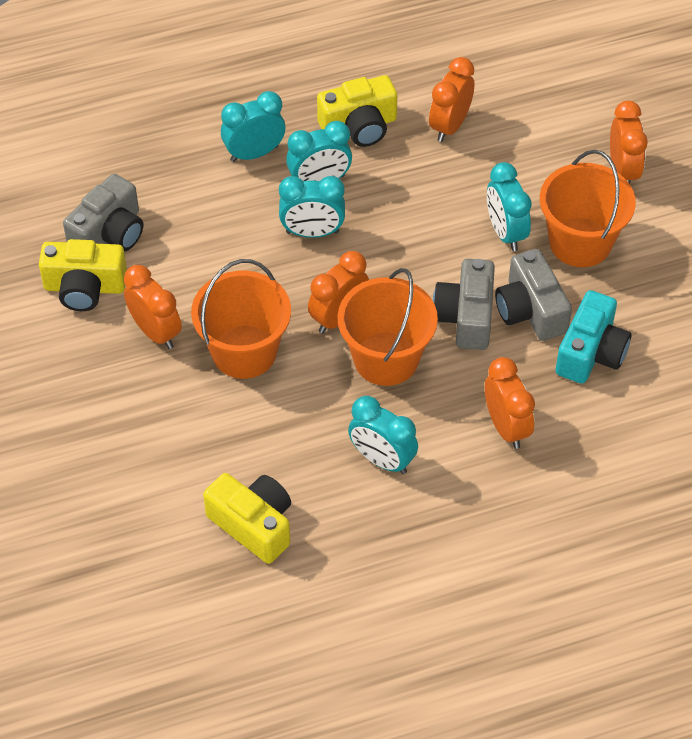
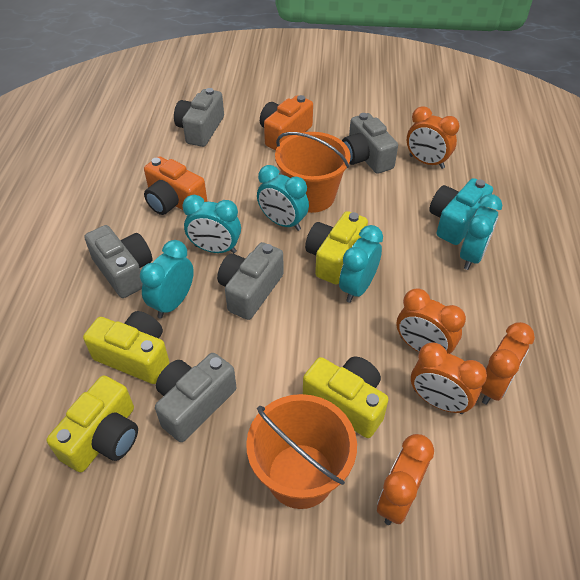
grey camera: [63,174,143,252] [432,259,495,350] [495,249,572,341] = 3 -> [85,225,152,298] [155,353,236,442] [174,88,224,147] [217,242,284,320] [342,113,398,174] = 5
orange bucket: [191,259,291,379] [338,268,438,386] [540,150,636,267] = 3 -> [246,394,357,509] [275,132,351,213] = 2
orange camera: none = 0 -> [144,156,207,215] [260,95,313,150] = 2
yellow camera: [39,239,127,311] [203,473,291,564] [317,75,397,147] = 3 -> [47,375,138,472] [83,311,169,384] [303,356,389,438] [305,211,368,285] = 4

